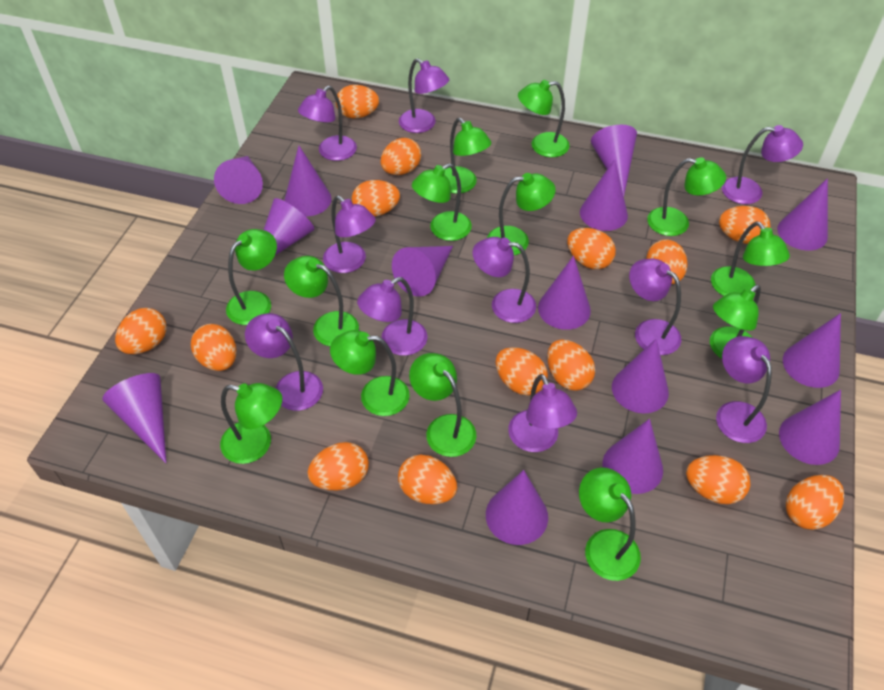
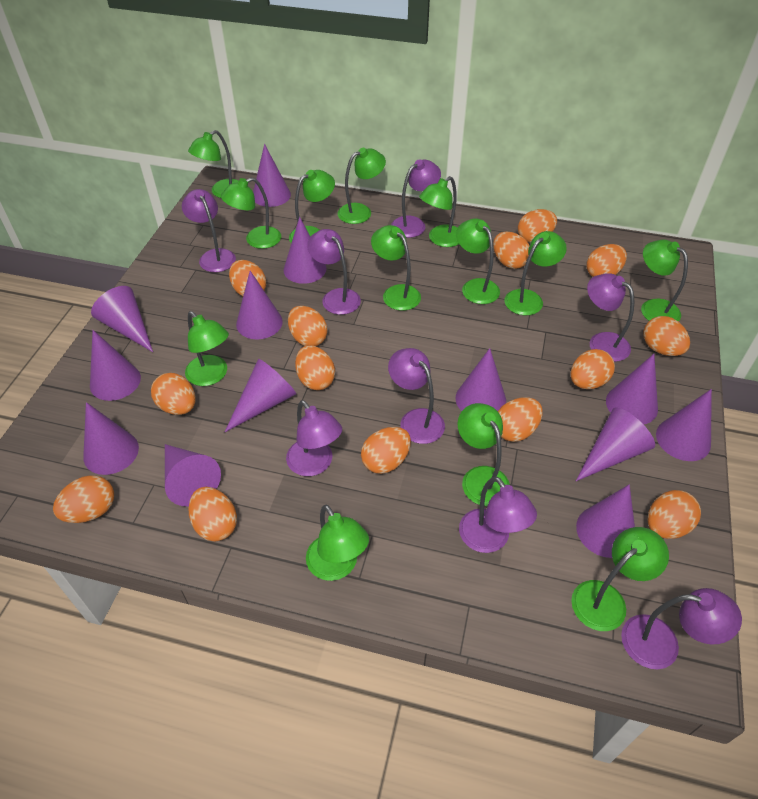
purple cone: [102,373,166,463] [214,156,263,204] [250,198,315,272] [284,146,332,216] [392,246,453,296] [486,470,548,545] [538,256,591,330] [580,159,628,231] [591,125,637,196] [603,419,663,494] [612,339,669,413] [777,178,828,251] [779,390,841,465] [783,313,841,388] = 14 -> [83,402,139,475] [90,330,141,401] [91,286,153,352] [165,444,221,506] [225,359,296,432] [236,271,283,339] [253,144,291,207] [284,217,327,284] [456,348,506,411] [576,407,655,481] [576,484,635,558] [606,354,658,425] [656,389,712,461] = 13
purple lamp: [245,313,323,411] [298,86,357,161] [323,196,376,273] [357,277,427,356] [399,58,449,133] [473,237,536,323] [508,374,577,452] [629,259,681,355] [716,336,772,443] [722,125,803,204] = 10 -> [182,189,236,272] [286,400,342,476] [307,229,361,315] [388,348,445,444] [391,159,441,238] [459,477,537,553] [587,273,634,362] [621,588,742,669] = 8

